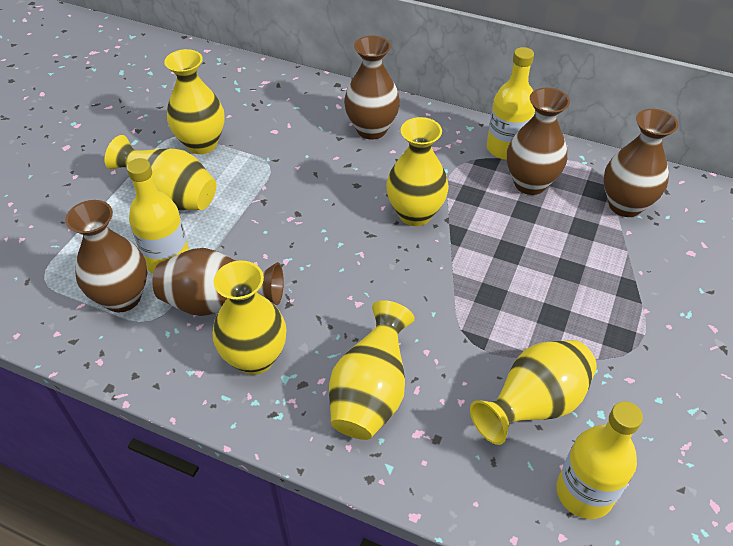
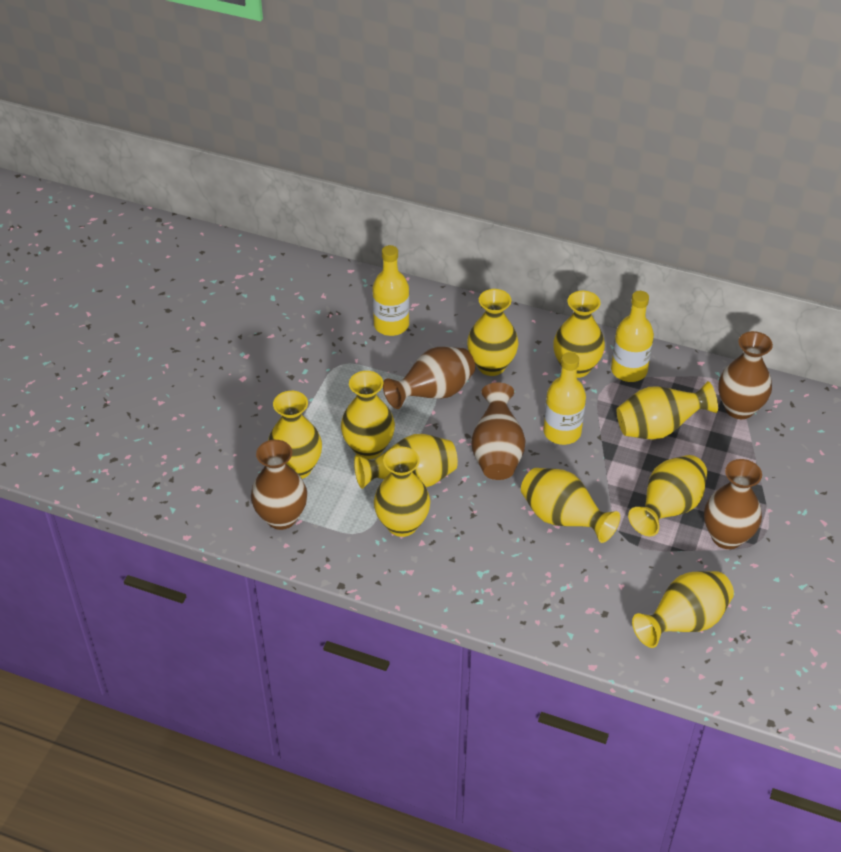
yellow vase: [104,135,217,210] [164,49,225,154] [213,261,286,375] [329,300,415,440] [386,117,449,226] [470,340,597,445] = 6 -> [268,391,322,479] [341,371,395,460] [354,434,458,489] [374,447,430,537] [467,289,519,376] [521,468,620,543] [553,291,605,378] [617,381,718,440] [628,455,707,536] [632,571,734,648] = 10

